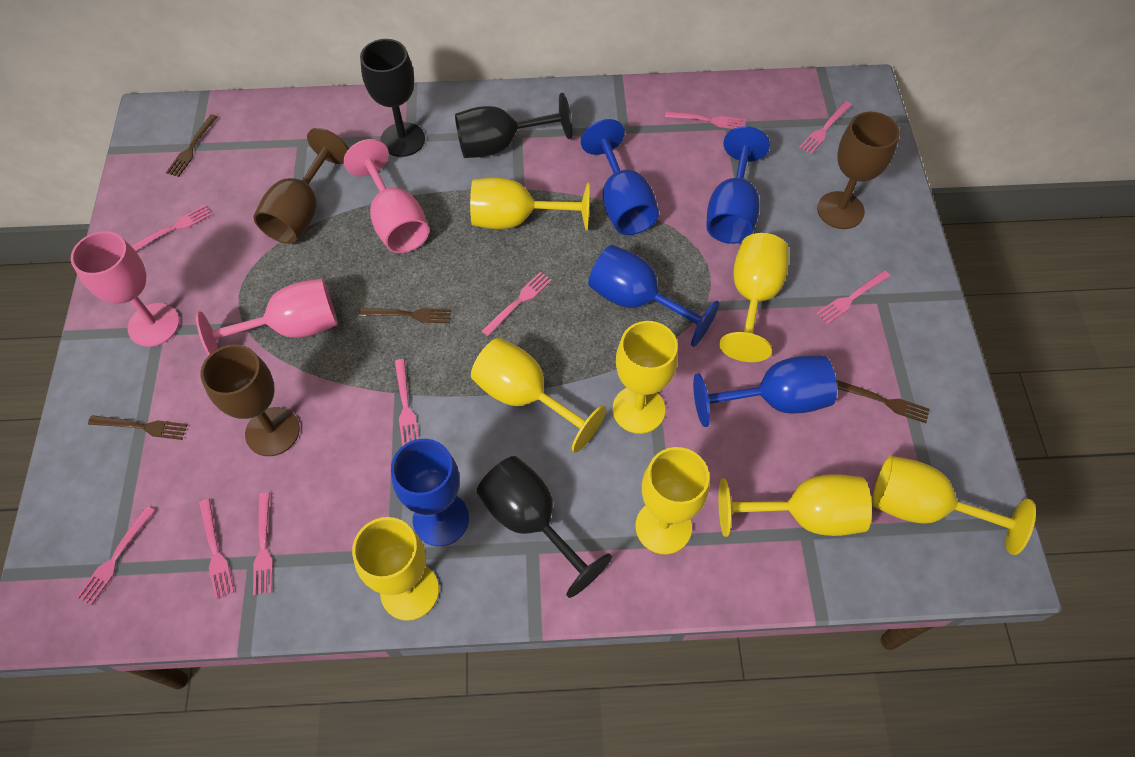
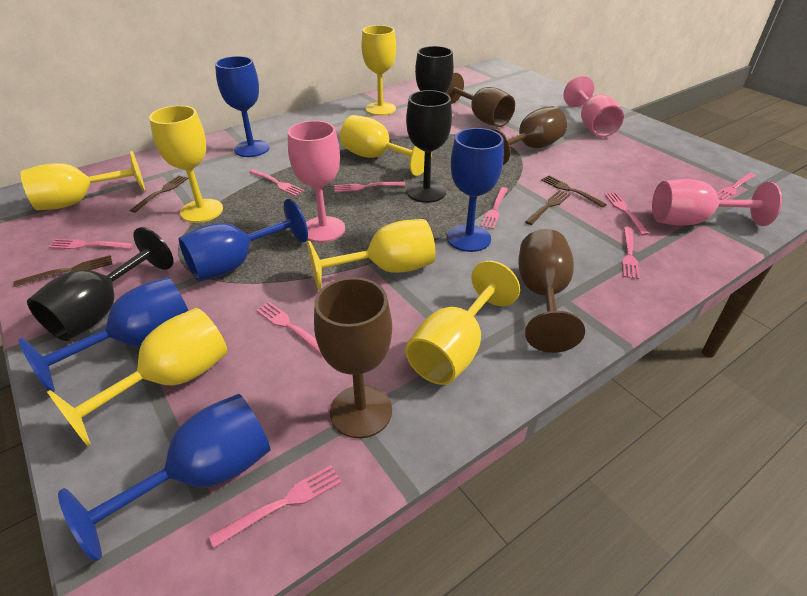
brown goblet: [200,344,300,456] [253,128,349,244] [817,112,900,229] = 3 -> [314,277,392,438] [446,73,515,127] [491,106,567,165] [518,229,585,353] = 4
yellow goblet: [352,517,439,621] [470,178,590,231] [471,338,606,453] [613,321,678,434] [636,447,709,554] [718,474,872,537] [719,233,789,362] [872,456,1036,555] = 8 -> [21,151,145,210] [47,308,228,446] [149,105,223,223] [307,219,436,290] [340,115,432,176] [362,25,396,116] [405,261,520,385] = 7

